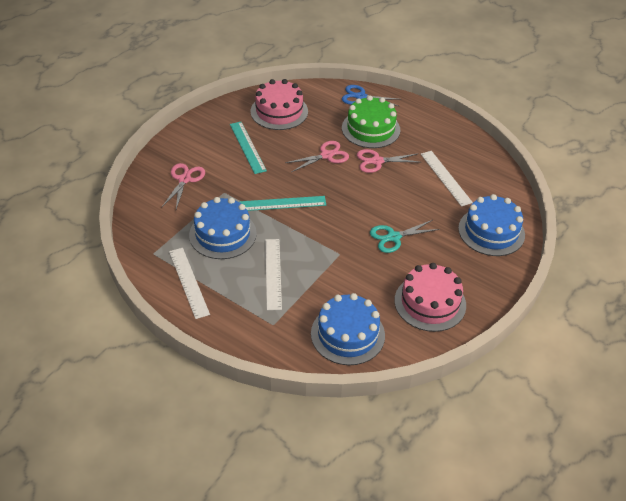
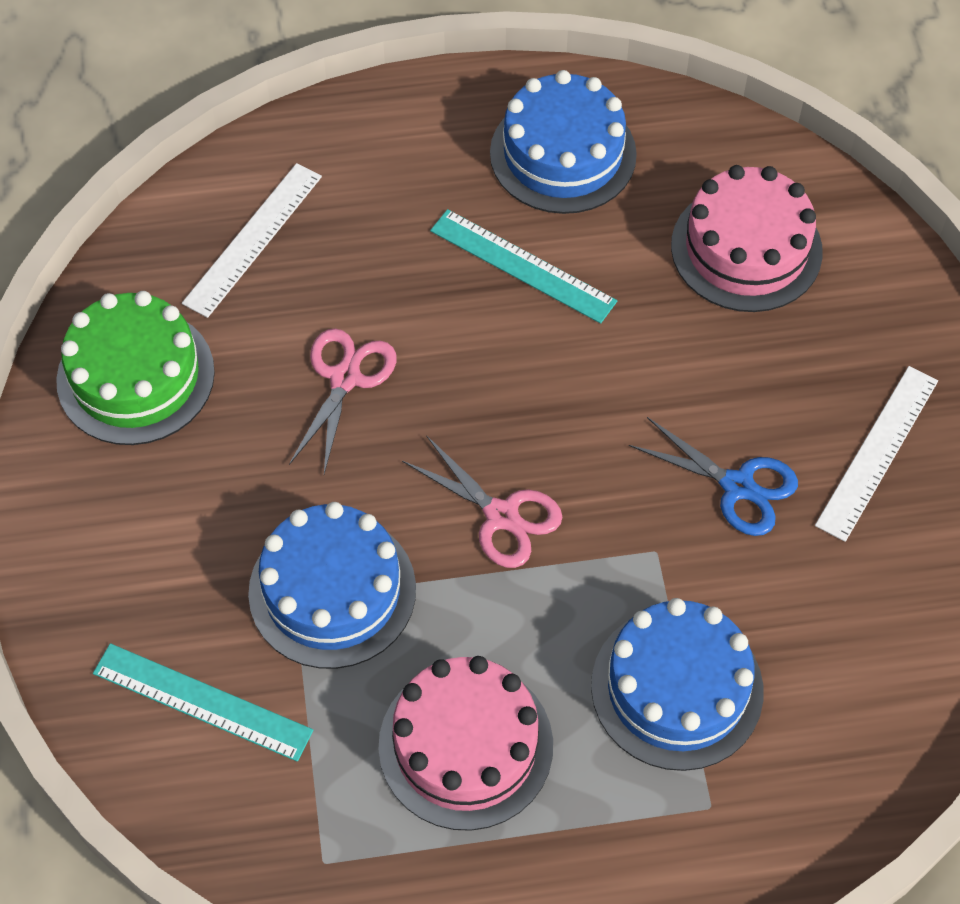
pink scissors: [162,163,205,209] [285,141,349,172] [357,149,419,173] = 3 -> [289,328,396,474] [402,435,562,568] = 2
turquoise scissors: [370,220,440,253] = 1 -> none = 0
white ruler: [169,248,210,319] [265,239,282,310] [421,151,473,207] = 3 -> [182,163,322,318] [815,366,938,542] = 2

